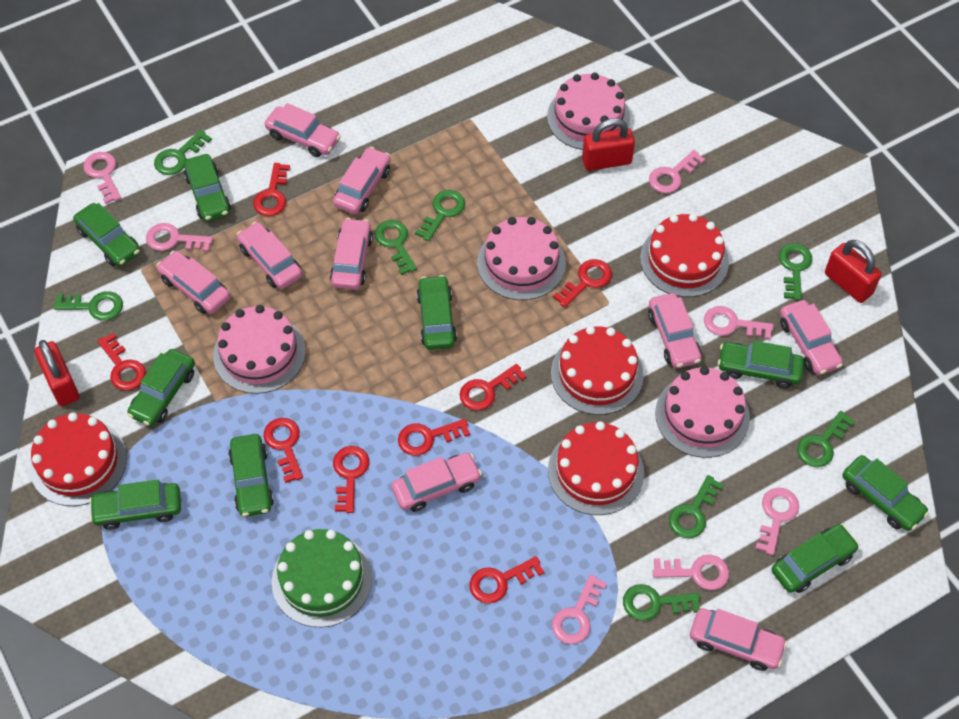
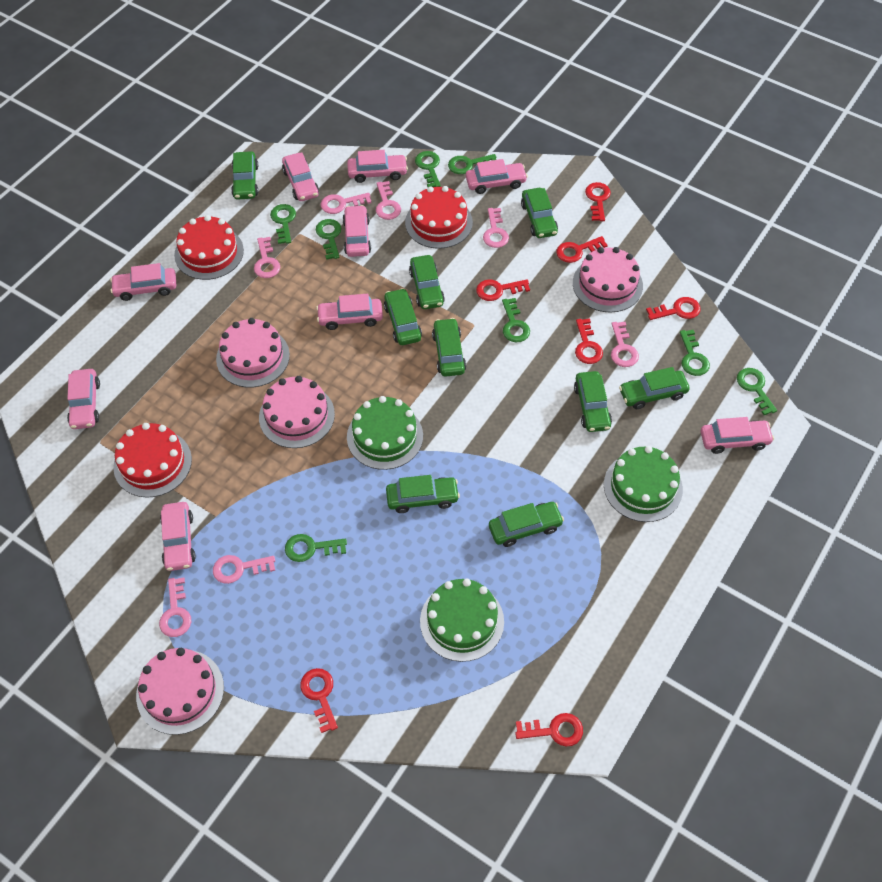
green cake: [272,529,372,627] = 1 -> [347,396,423,470] [420,578,504,662] [604,446,683,522] = 3
red cake: [30,413,127,506] [548,421,644,515] [551,326,644,415] [640,213,729,297] = 4 -> [113,423,192,498] [174,215,244,280] [405,186,473,249] = 3
red key: [98,333,146,391] [253,163,290,216] [264,418,303,483] [333,446,369,513] [398,419,470,456] [459,364,526,410] [470,556,544,604] [553,259,612,308] = 8 -> [300,668,338,733] [476,279,530,301] [515,713,583,747] [557,236,608,263] [575,318,603,364] [585,182,611,221] [646,297,701,320] = 7
red padlock: [34,340,79,406] [582,118,635,171] [825,240,882,303] = 3 -> none = 0

